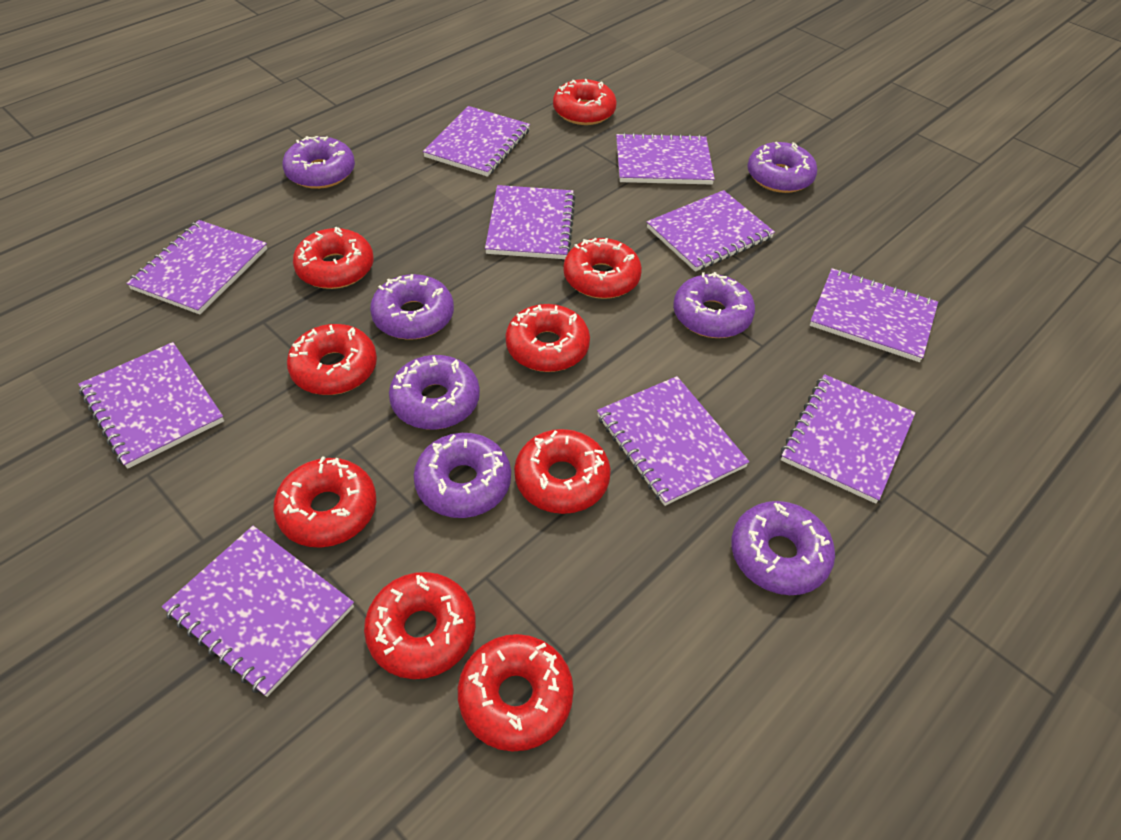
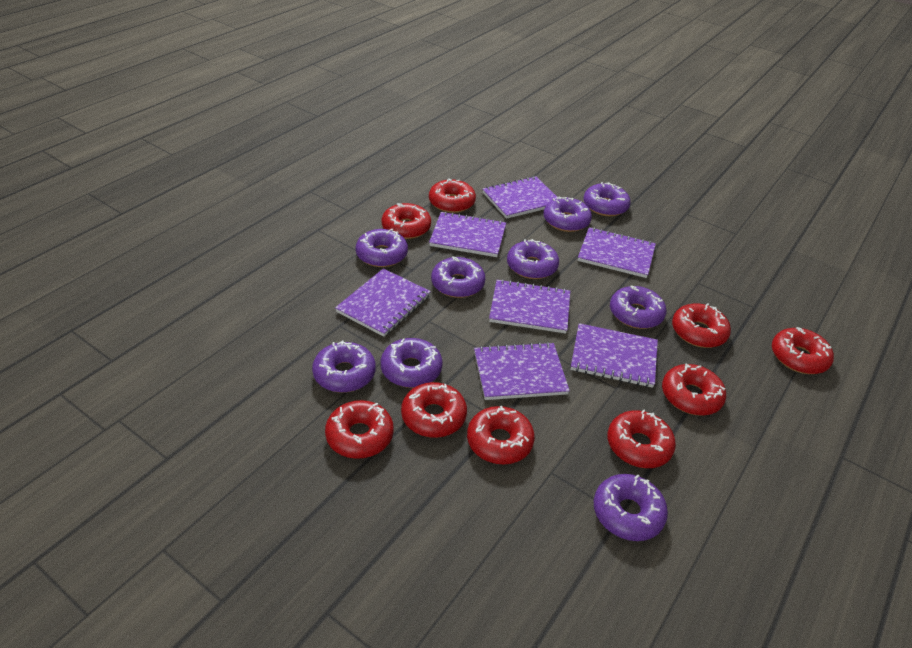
purple donut: [282,136,355,189] [370,274,454,340] [389,355,480,430] [413,433,511,518] [673,272,755,338] [731,501,835,595] [747,142,817,193] = 7 -> [312,341,376,393] [356,229,408,267] [381,338,443,388] [431,256,485,298] [507,239,559,279] [544,197,592,232] [583,182,631,216] [594,474,668,541] [610,285,666,329] = 9
purple notebook: [78,342,224,469] [126,220,267,315] [162,526,354,697] [423,106,530,177] [485,185,576,259] [597,376,749,506] [616,133,715,185] [647,190,775,272] [781,374,916,504] [810,268,938,362] = 10 -> [335,268,431,337] [429,212,506,257] [474,342,570,400] [482,176,558,219] [489,279,570,334] [571,323,658,388] [578,227,656,278] = 7

